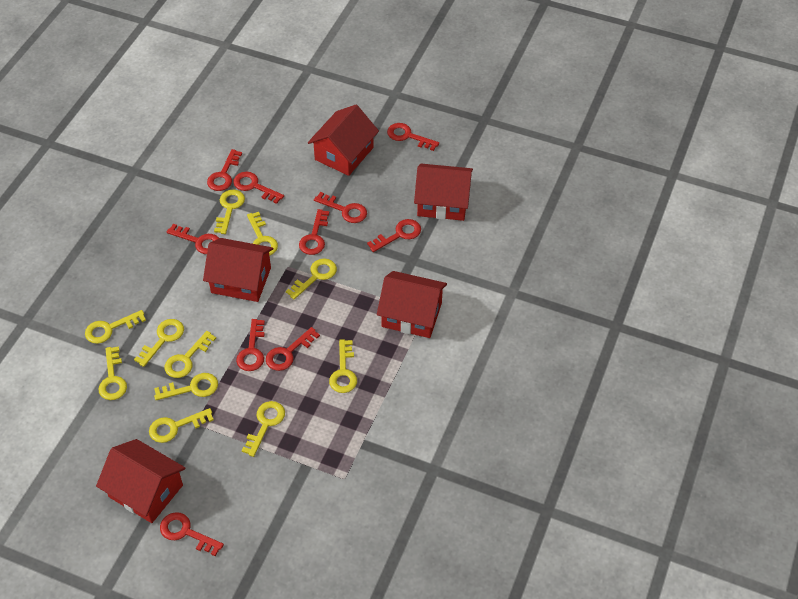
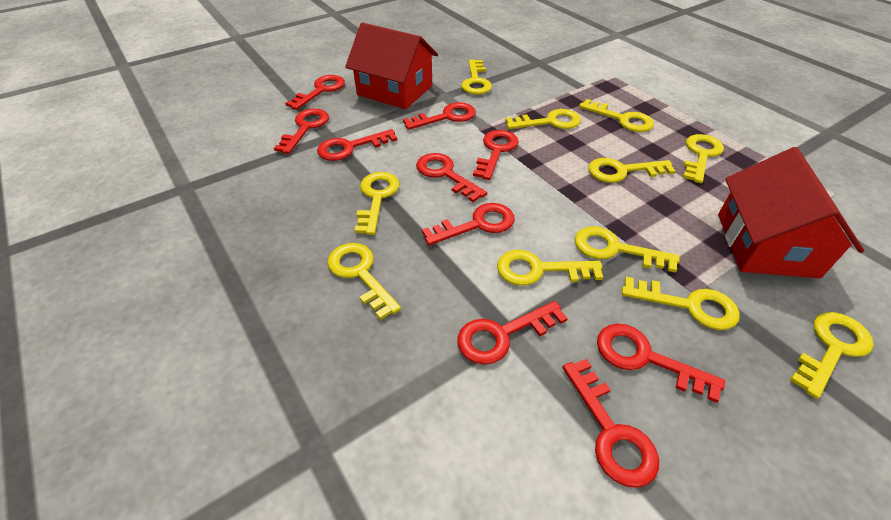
red house: [96,439,185,523] [203,238,273,302] [308,105,379,176] [377,271,447,338] [414,164,473,221] = 5 -> [345,22,438,109] [718,147,864,278] = 2

